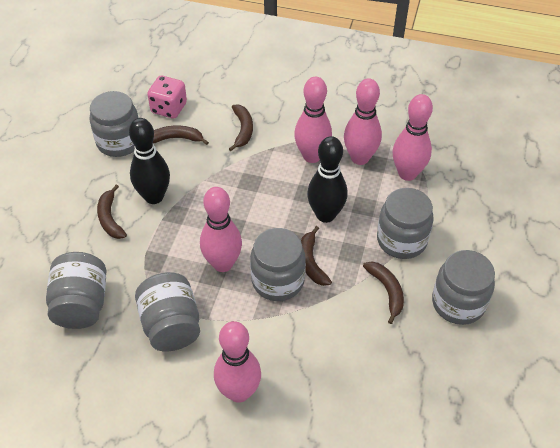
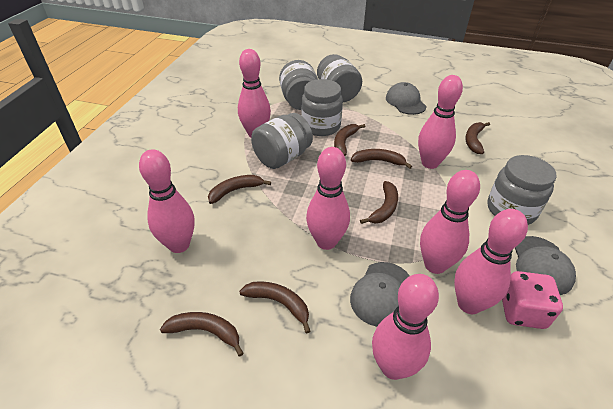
black bowling pin: [129,118,170,204] [307,136,348,223] = 2 -> none = 0
brown banana: [97,184,127,239] [153,126,209,145] [229,105,253,151] [301,226,332,286] [363,261,404,324] = 5 -> [160,312,244,356] [208,175,271,204] [239,281,310,334] [334,124,366,156] [351,149,412,169] [360,181,398,224] [465,122,490,154] = 7
grey cap: none = 0 -> [350,262,409,327] [386,82,427,115] [515,236,576,295] = 3
grey jar: [46,252,107,329] [89,91,139,157] [135,272,200,351] [250,228,306,301] [377,188,434,259] [432,250,495,325] = 6 -> [251,113,313,169] [279,60,318,110] [301,79,343,136] [317,54,362,102] [487,155,557,225] = 5
pink bowling pin: [200,187,242,272] [214,321,261,403] [294,77,332,163] [344,79,382,165] [393,94,433,181] = 5 -> [139,149,195,253] [238,49,271,138] [306,147,350,250] [372,274,439,380] [418,75,463,169] [420,170,480,274] [454,209,528,314] = 7

